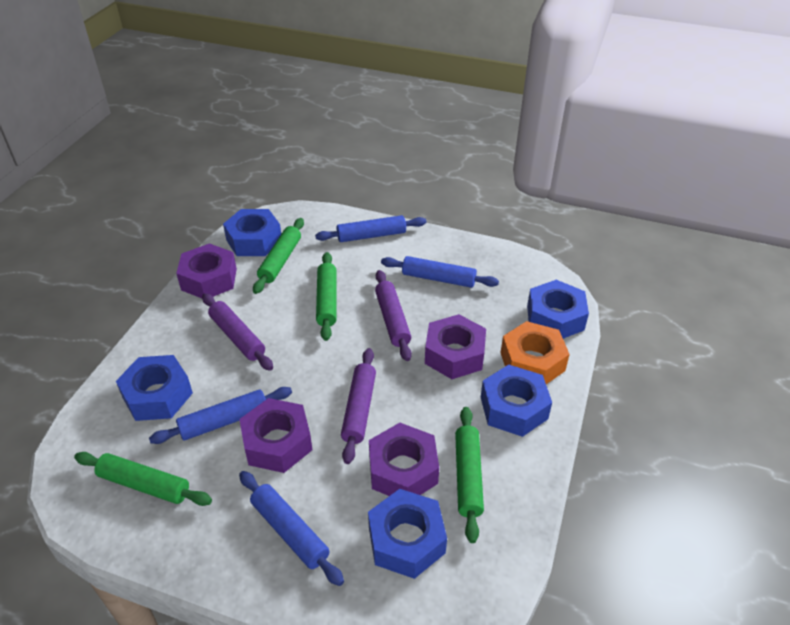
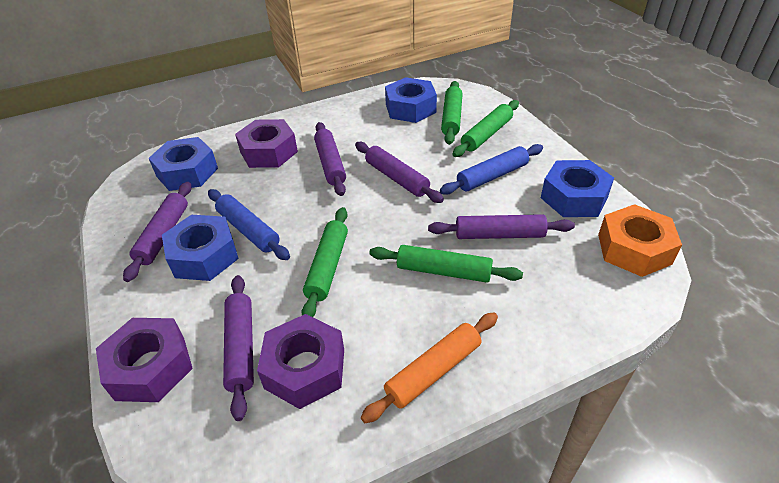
blue nut: [116,355,193,421] [223,209,281,256] [368,489,447,579] [481,365,552,437] [527,280,589,339] = 5 -> [149,137,218,191] [162,215,239,281] [385,77,437,123] [541,160,614,217] = 4
blue rolling pin: [149,387,292,444] [239,471,344,586] [315,215,426,242] [381,256,499,288] = 4 -> [208,189,290,260] [440,144,543,195] = 2
orange rolling pin: none = 0 -> [361,312,498,423] = 1
purple nut: [176,243,237,298] [239,398,312,473] [369,423,439,496] [425,314,486,379] = 4 -> [96,318,193,402] [235,119,298,168] [257,314,344,409] = 3
purple rolling pin: [202,293,273,371] [341,348,376,464] [375,270,412,361] = 3 -> [123,182,191,282] [223,275,254,421] [314,122,346,196] [355,142,444,203] [428,214,575,239] = 5

